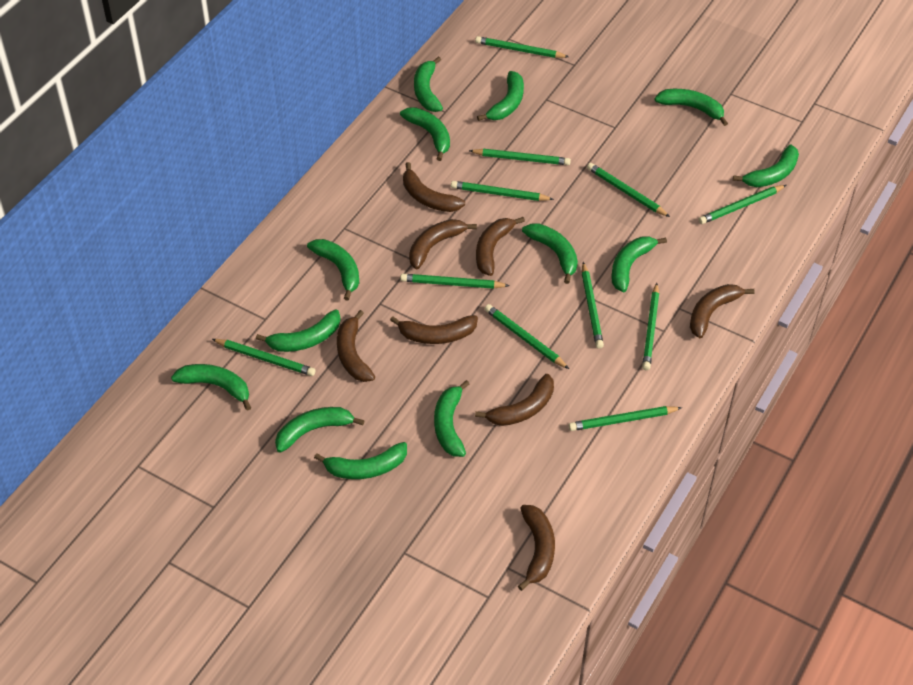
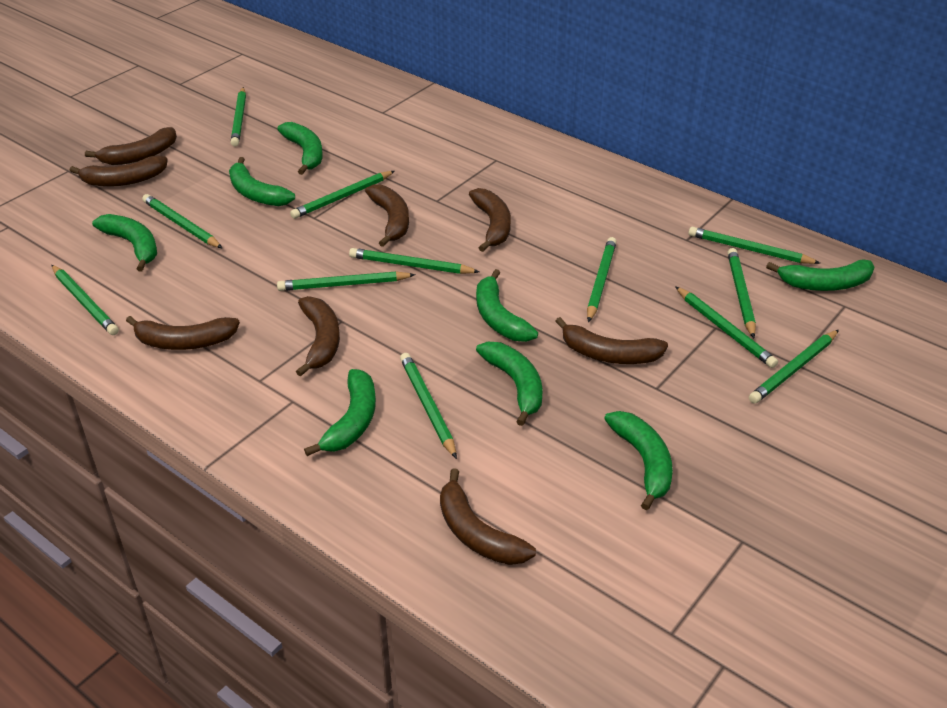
green banana: [171,364,251,411] [256,310,341,352] [275,407,365,453] [307,239,359,300] [314,442,407,479] [400,107,450,161] [414,56,443,112] [434,380,469,457] [477,71,524,121] [522,223,578,284] [611,236,667,292] [654,89,728,126] [733,144,799,187] = 13 -> [92,214,157,271] [229,157,295,206] [277,122,323,175] [304,369,376,456] [476,269,538,342] [476,342,543,426] [604,411,673,510] [766,259,874,291] = 8
green pencil: [212,339,315,376] [400,274,510,289] [451,181,554,201] [469,149,571,165] [475,36,569,58] [485,304,569,369] [569,406,682,431] [582,262,604,349] [587,163,670,217] [642,283,659,370] [699,185,786,224] = 11 -> [52,265,119,335] [142,194,222,248] [231,87,246,147] [277,272,416,291] [290,171,395,219] [349,248,480,274] [400,353,457,459] [587,237,617,322] [675,286,778,368] [689,227,820,264] [727,248,756,338] [749,330,839,404] = 12

